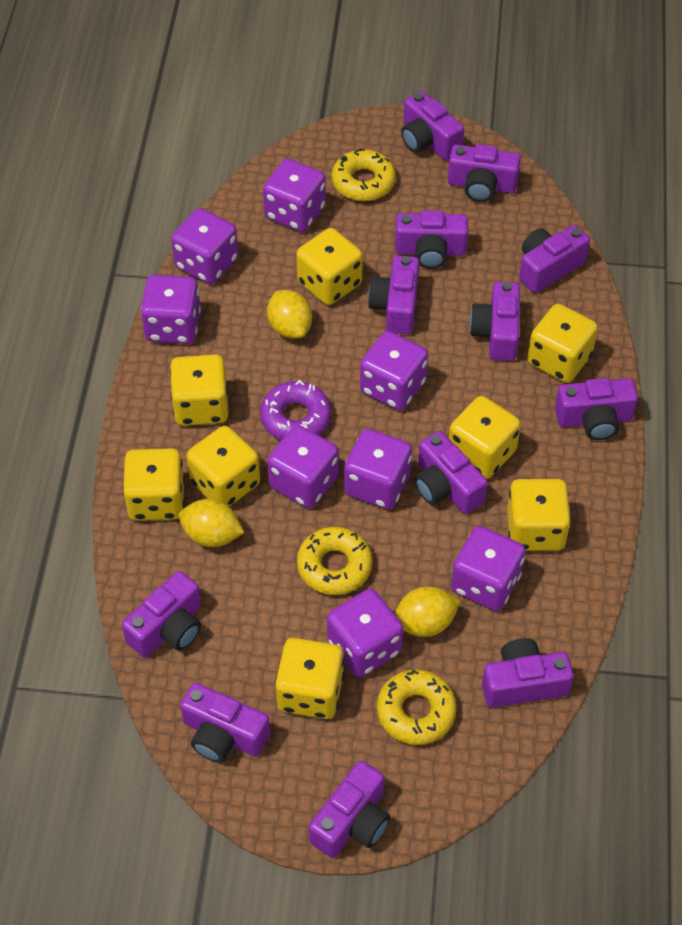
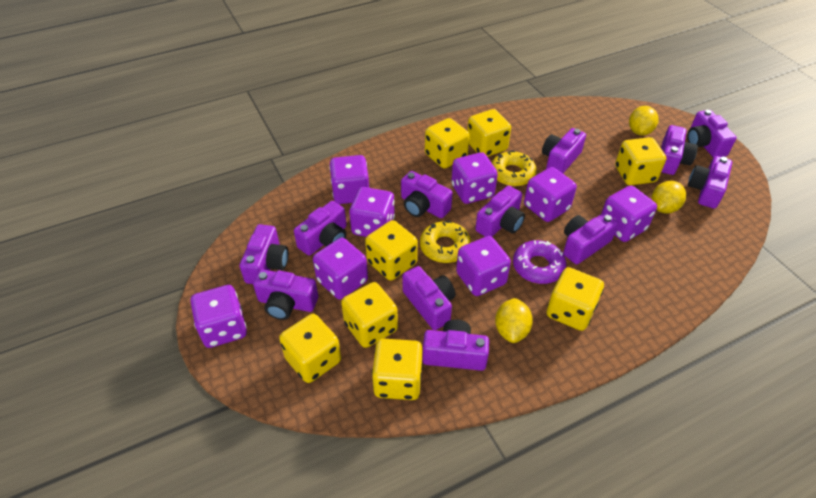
yellow donut: [297,527,372,595] [332,148,396,201] [377,669,457,745] = 3 -> [420,220,471,263] [491,150,537,186] = 2

